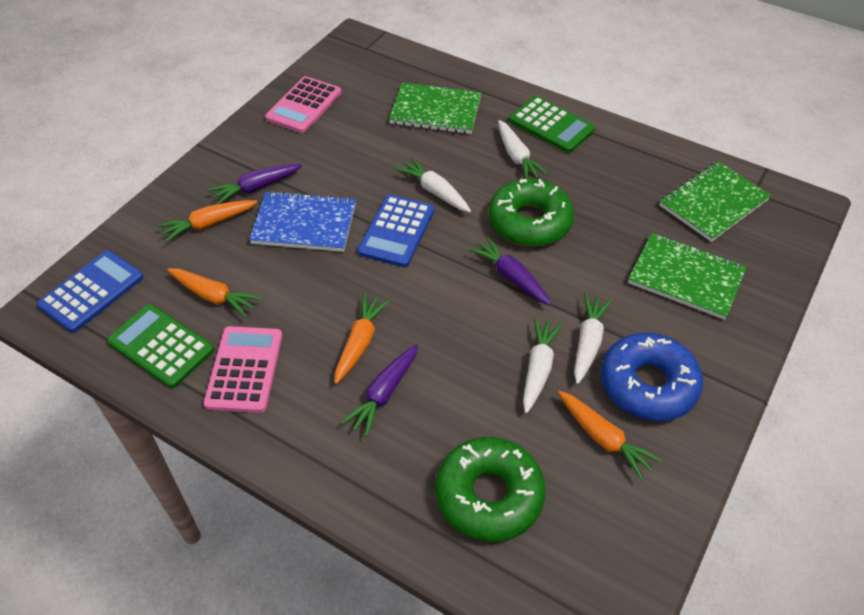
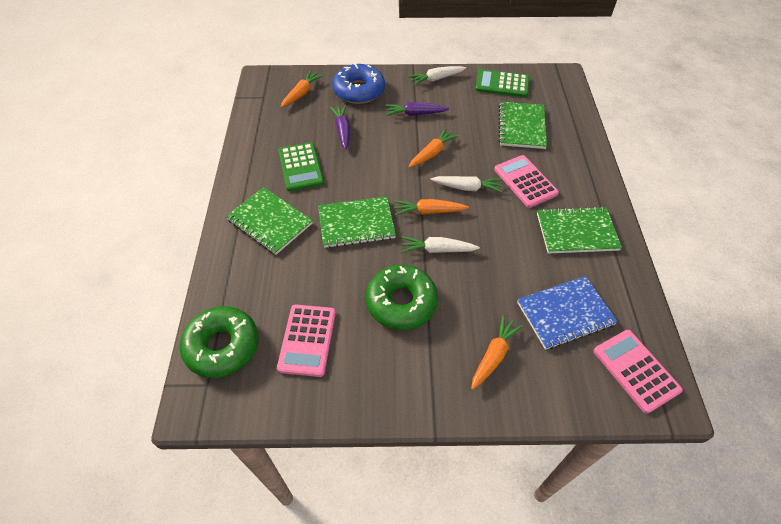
blue calculator: [37,250,144,333] [357,195,434,267] = 2 -> none = 0
green notebook: [389,82,482,134] [628,233,747,320] [659,161,771,242] = 3 -> [226,187,313,255] [318,197,396,248] [499,102,547,149] [537,206,622,254] = 4
pink calculator: [204,326,283,413] [265,76,341,133] = 2 -> [277,305,336,377] [494,155,559,208] [594,330,683,414] = 3
purple carrot: [208,164,302,205] [341,344,418,437] [469,237,551,305] = 3 -> [330,105,350,150] [385,102,449,116] = 2
white carrot: [395,157,471,212] [498,120,548,179] [523,318,563,413] [574,293,612,384] = 4 -> [401,236,480,253] [408,66,466,85] [431,176,503,193] = 3

